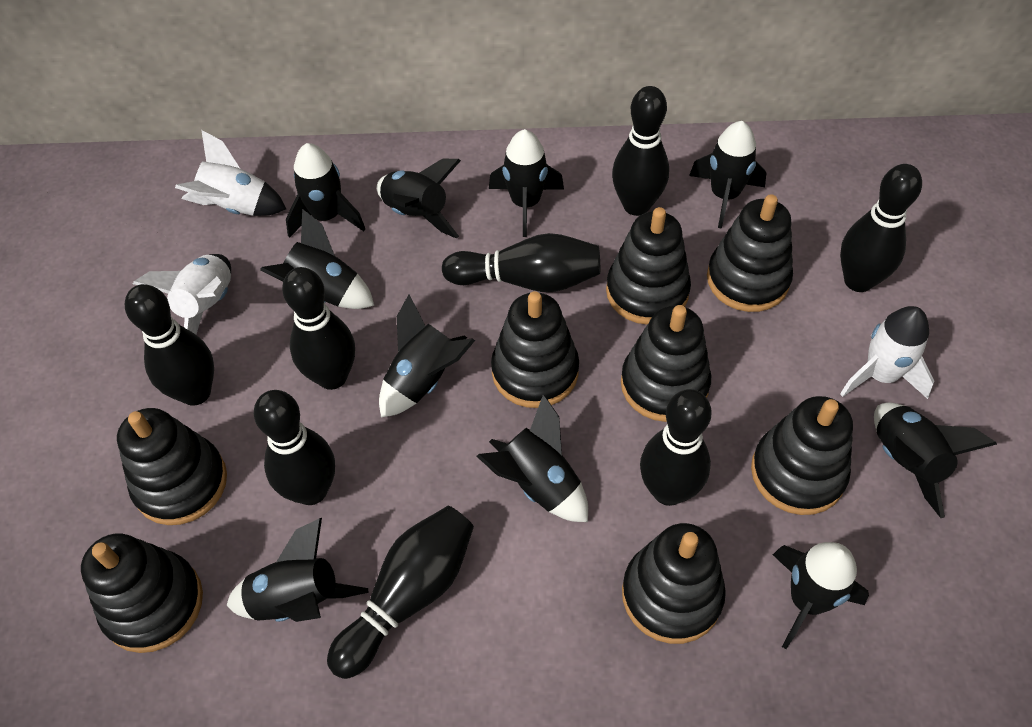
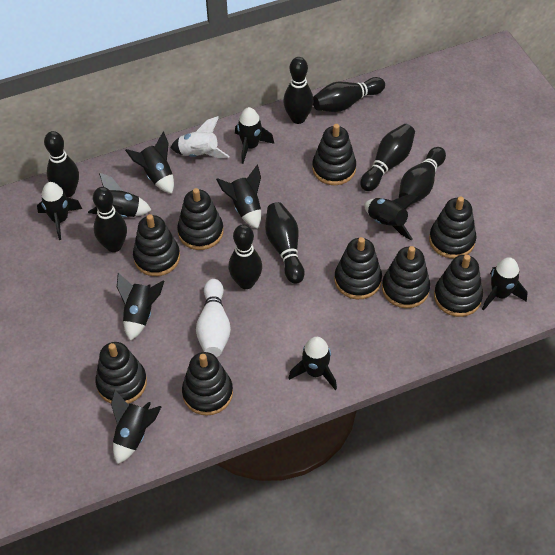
black stacking toy: [81,533,203,653] [117,408,227,525] [491,291,579,408] [606,207,691,325] [621,305,711,422] [622,523,726,644] [707,194,793,312] [751,396,853,515] = 8 -> [95,342,147,404] [133,214,180,276] [177,188,223,250] [182,352,233,416] [312,124,356,185] [334,237,382,299] [382,246,430,308] [429,196,477,259] [434,255,483,317] = 9
white bowling pin: none = 0 -> [196,279,231,357] = 1
white rocket: [133,254,231,335] [175,130,286,216] [840,306,934,399] = 3 -> [171,116,230,158] = 1

